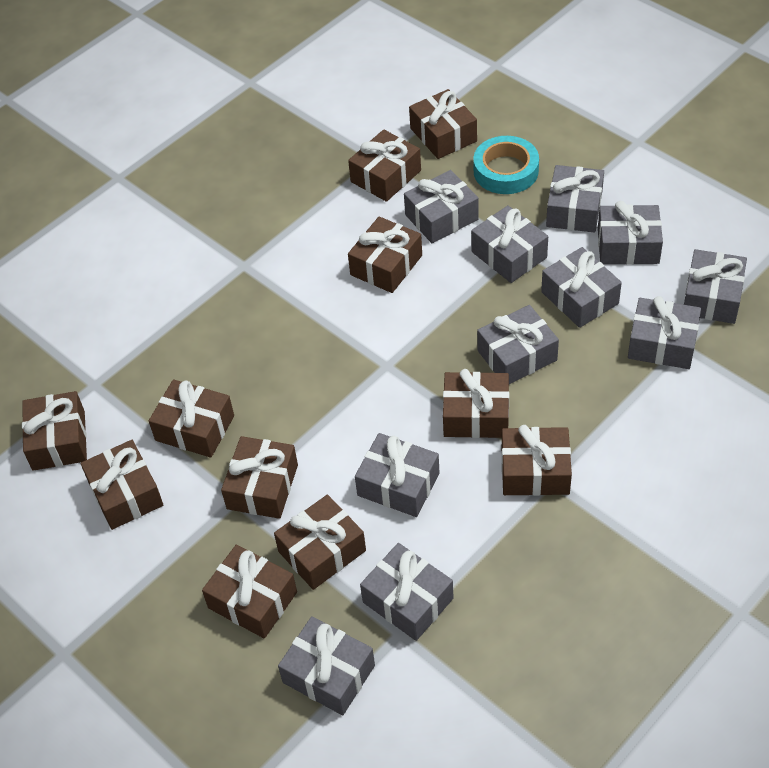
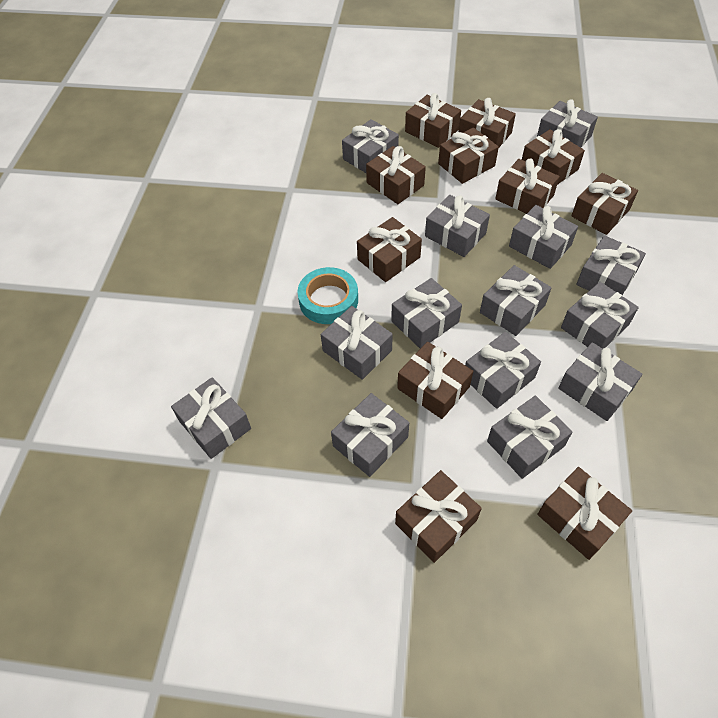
grey gift: [278,616,375,715] [355,433,440,517] [360,543,454,641] [404,170,479,243] [471,205,548,283] [477,305,559,384] [541,247,622,328] [546,165,604,233] [598,201,663,265] [628,296,701,369] [684,249,747,324] = 11 -> [171,377,251,459] [321,306,393,380] [331,393,409,477] [342,119,399,173] [391,278,462,349] [425,195,490,257] [465,332,541,409] [480,265,552,336] [487,396,572,479] [509,205,578,269] [537,99,598,148] [558,342,642,421] [561,282,639,349] [576,236,646,295] = 14

